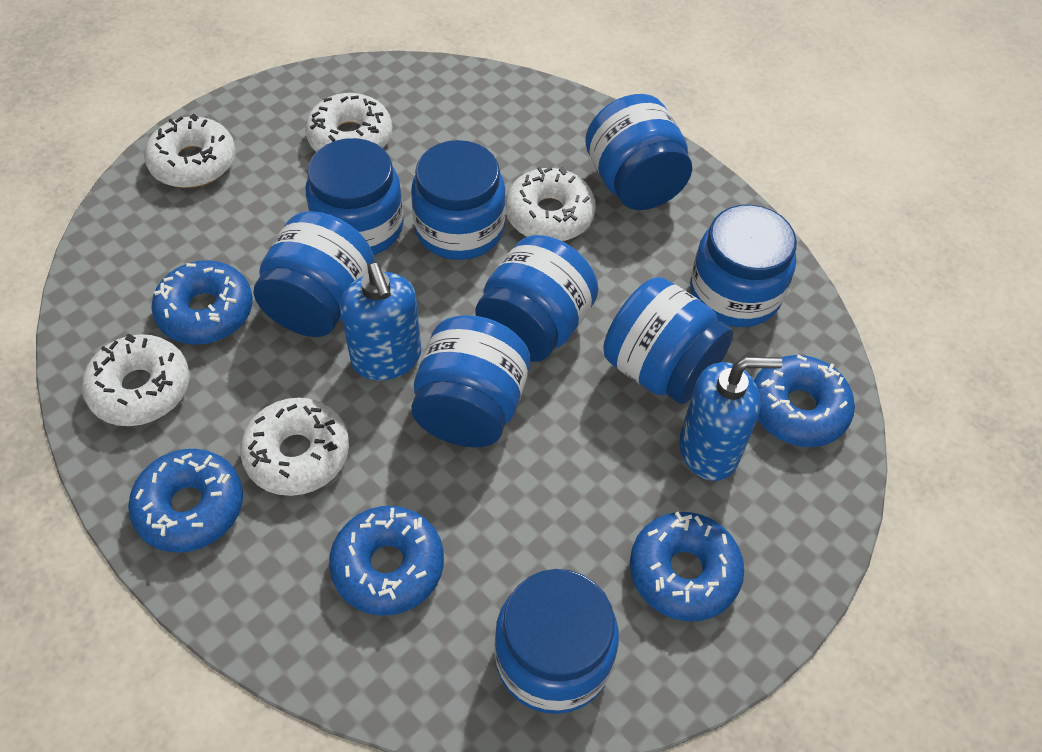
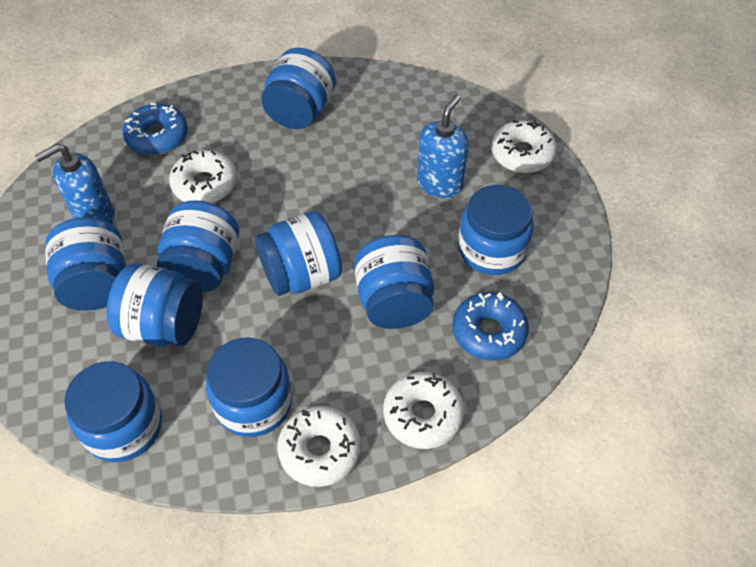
blue donut: [128,449,243,553] [151,260,253,345] [329,506,444,616] [630,512,744,621] [754,355,855,447] = 5 -> [122,103,188,155] [452,292,529,361] = 2
white donut: [82,333,189,426] [144,114,236,188] [240,398,349,496] [305,93,392,152] [505,167,596,241] = 5 -> [169,150,237,203] [277,406,361,487] [383,372,464,449] [491,120,557,173] = 4

